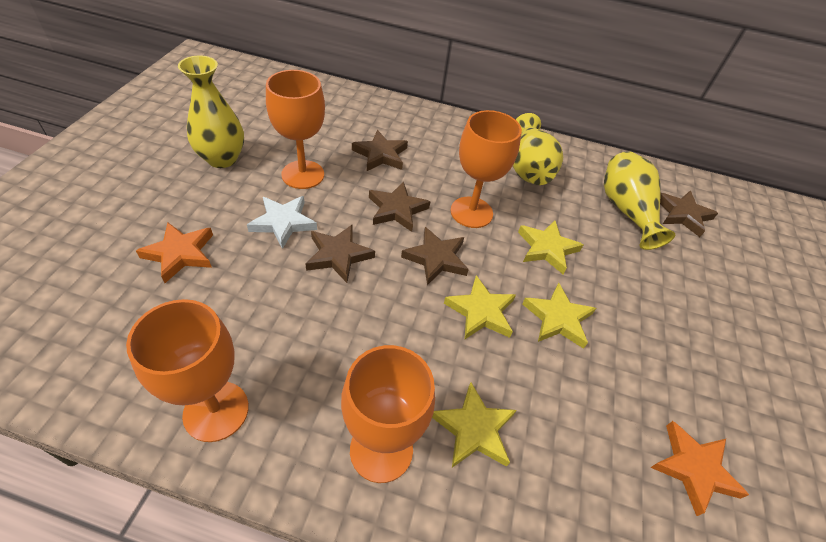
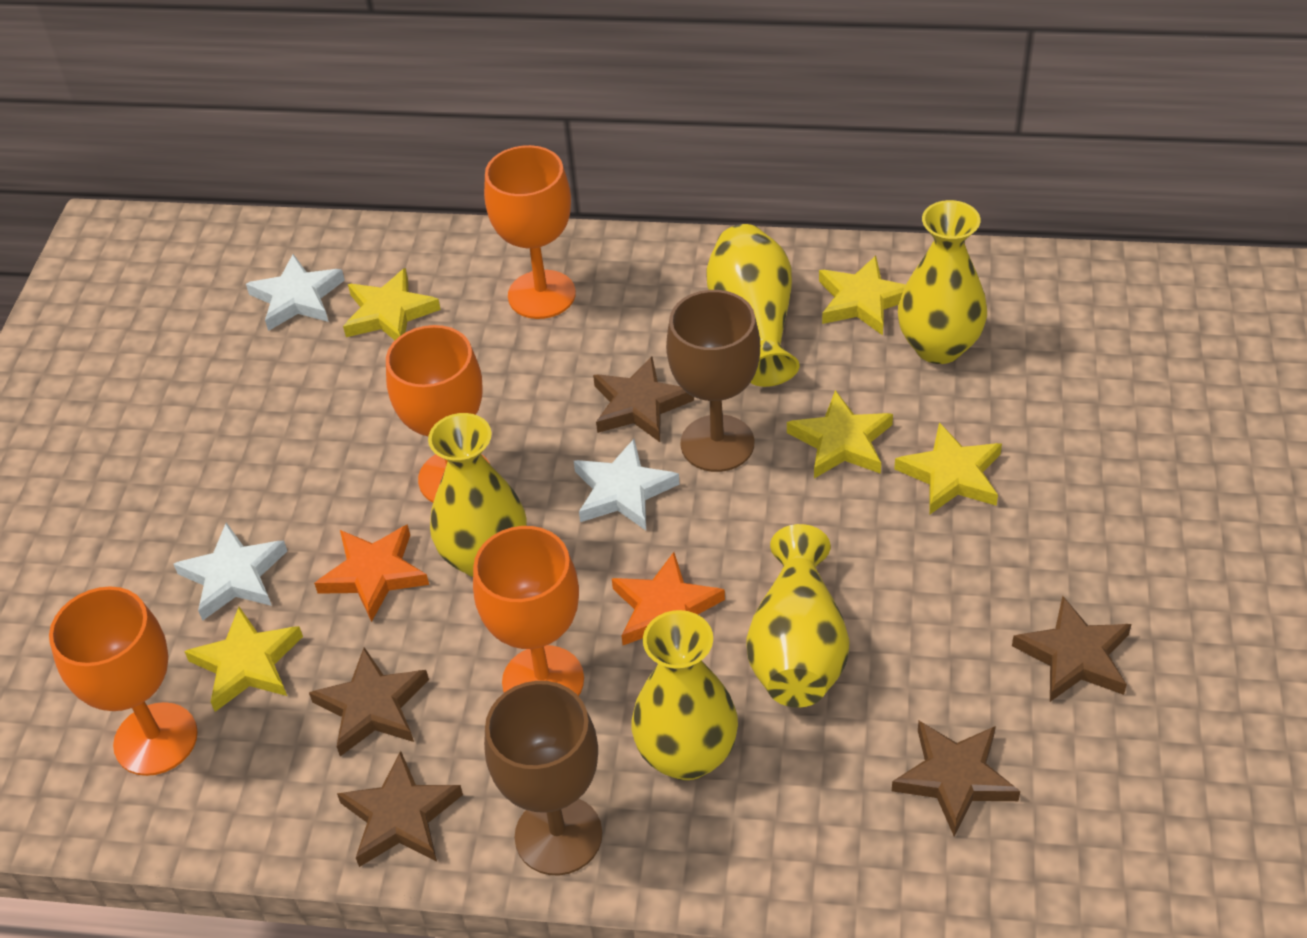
brown goblet: none = 0 -> [484,681,603,875] [666,290,760,472] = 2
white star: [247,196,317,249] = 1 -> [174,522,287,621] [246,254,345,331] [574,439,680,530] = 3
yellow star: [432,382,517,468] [444,275,516,339] [518,220,583,274] [522,283,596,349] = 4 -> [184,607,303,712] [343,268,441,340] [787,390,893,478] [819,256,906,335] [894,422,1002,515] = 5
yellow vase: [178,56,244,168] [513,113,563,185] [604,151,675,250] = 3 -> [428,413,526,577] [631,610,738,780] [706,224,800,387] [746,524,850,708] [898,200,987,364] = 5

